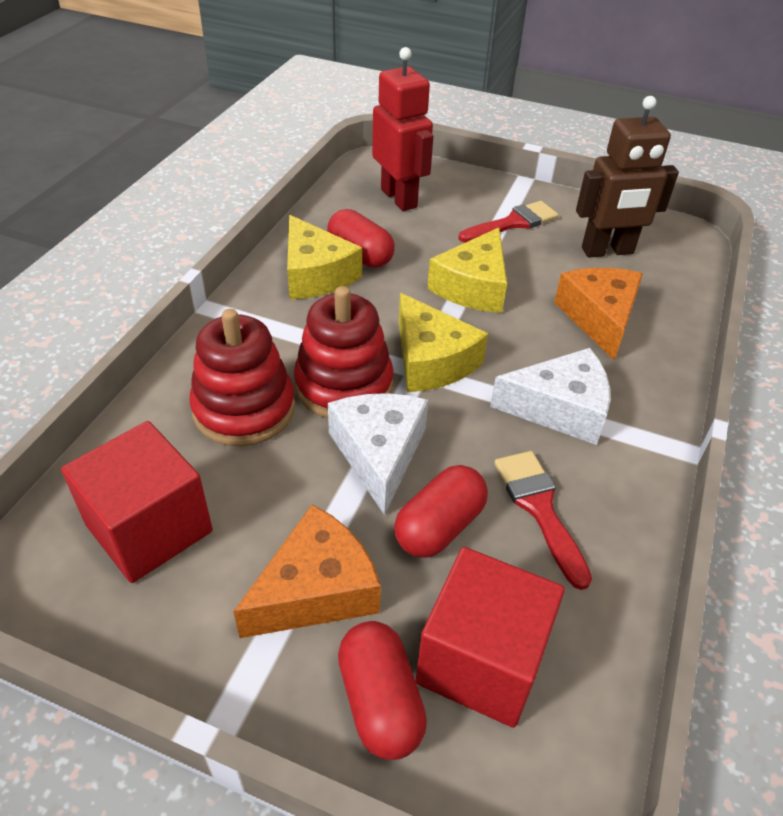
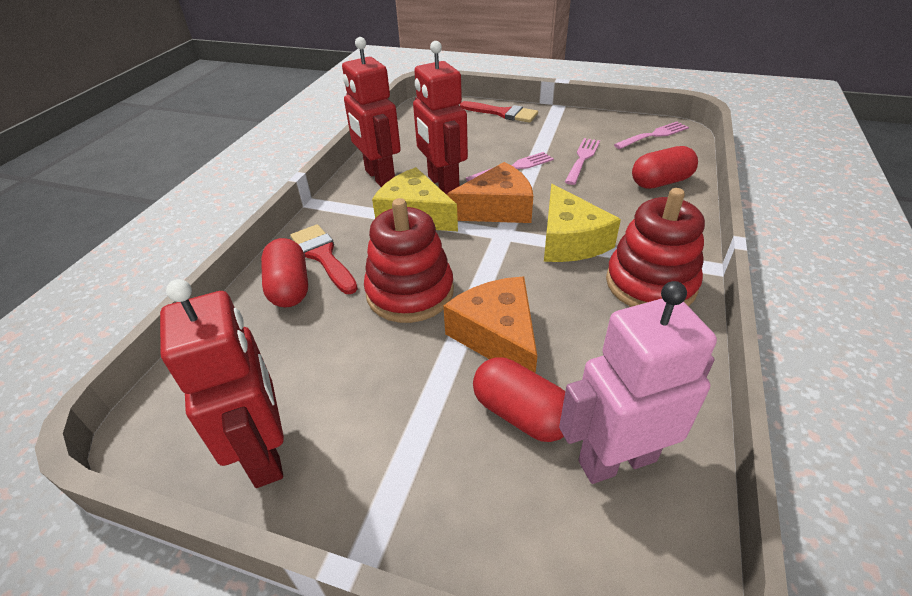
brown robot: [576,96,679,258] = 1 -> none = 0
pink fork: none = 0 -> [466,152,554,181] [565,138,600,185] [614,122,689,149] = 3
pink robot: none = 0 -> [559,281,717,484] = 1
red cube: [61,421,213,583] [415,547,565,728] = 2 -> none = 0
red robot: [372,47,433,211] = 1 -> [160,279,284,488] [342,37,401,187] [413,41,468,195] = 3
white cheese: [328,393,428,515] [490,348,610,445] = 2 -> none = 0
yellow cheese: [287,215,362,299] [399,293,488,392] [427,227,507,313] = 3 -> [372,167,458,231] [544,184,621,262] = 2

